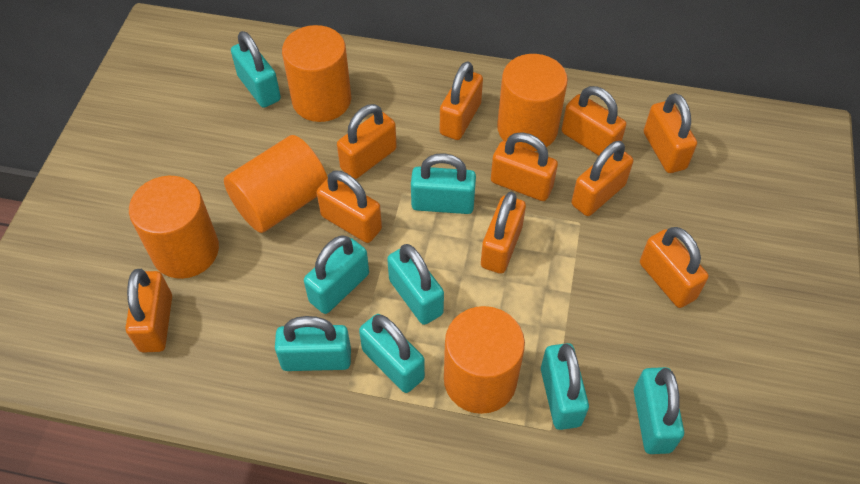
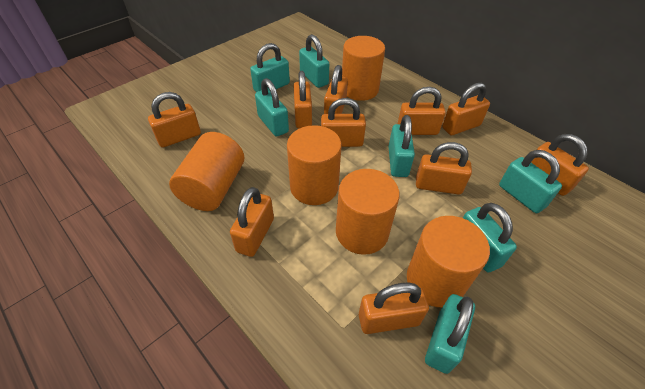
turquoise padlock: [231,31,281,108] [275,316,351,371] [304,235,369,314] [359,314,425,393] [387,244,444,325] [411,153,476,214] [541,343,589,430] [634,367,684,454] = 8 -> [250,43,290,92] [255,78,289,137] [299,34,329,88] [388,115,415,177] [425,294,475,374] [463,203,517,273] [499,150,562,213] = 7

